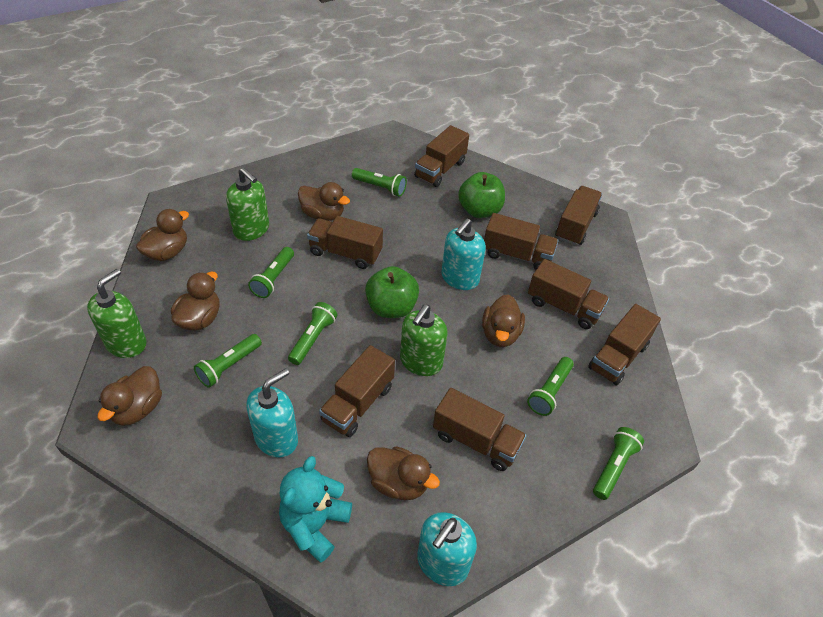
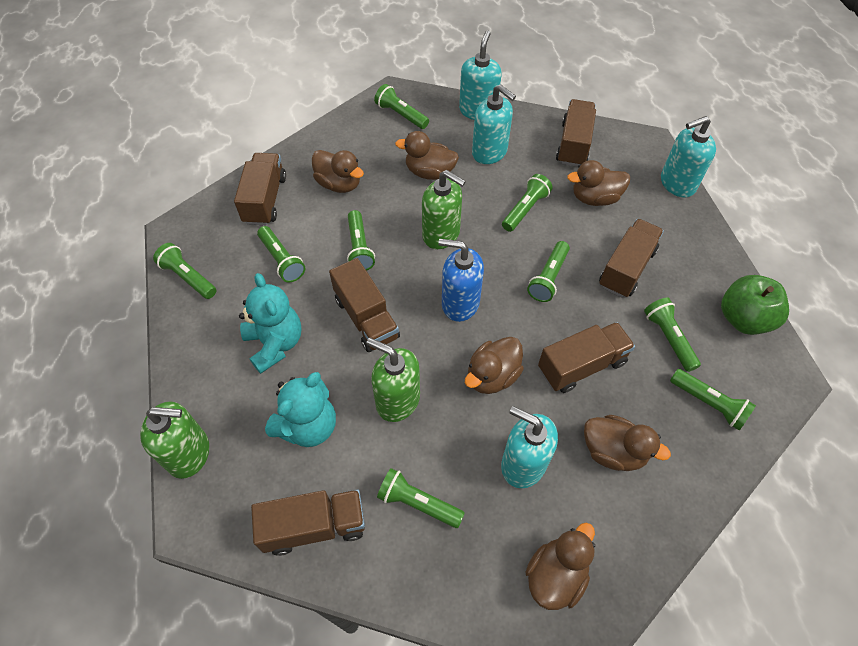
blue soap dispenser: none = 0 -> [438,239,484,322] = 1
brown truck: [307,216,383,269] [319,345,395,437] [414,125,469,187] [433,388,527,471] [484,213,558,270] [528,259,609,329] [555,186,602,245] [588,304,661,385] = 8 -> [234,153,286,225] [251,490,365,556] [329,258,400,352] [538,322,635,393] [556,99,596,167] [599,219,664,298] = 6
green apple: [365,266,419,318] [458,172,505,218] = 2 -> [721,275,789,335] = 1
green flashlight: [194,334,262,388] [248,247,294,298] [288,302,338,365] [352,168,407,197] [527,357,574,416] [593,427,644,500] = 6 -> [153,243,216,299] [257,226,305,282] [347,210,375,271] [374,84,429,129] [377,468,465,528] [502,174,553,232] [527,241,570,302] [644,297,701,372] [670,369,756,430] = 9
turquoise soap dispenser: [246,368,298,458] [417,512,477,586] [441,218,486,290] = 3 -> [459,30,502,120] [472,84,516,164] [501,406,558,488] [661,116,716,198] = 4
turquoise teddy bear: [279,456,352,562] = 1 -> [239,273,301,374] [265,372,336,447] = 2

